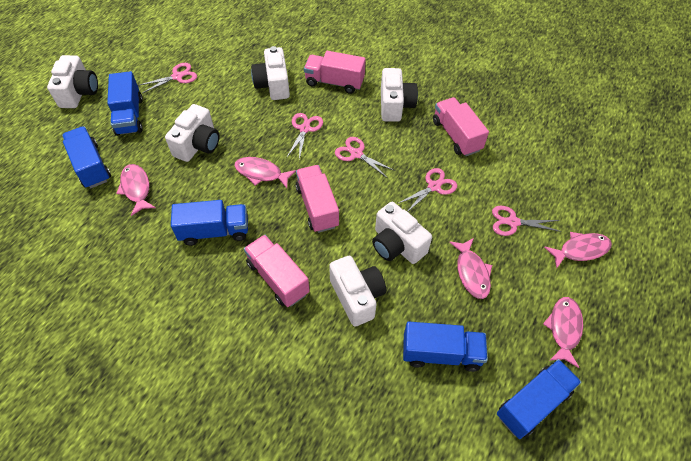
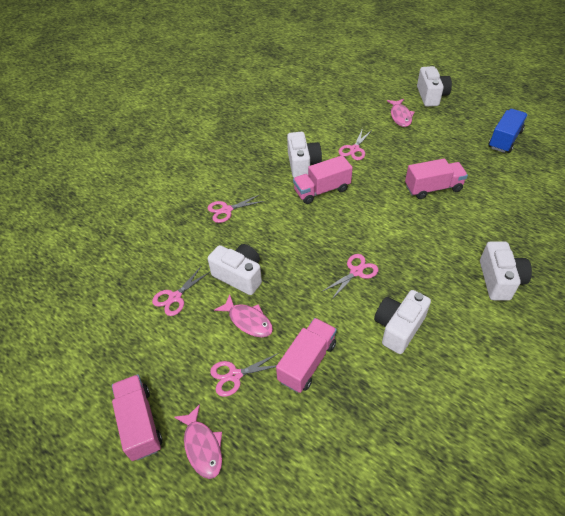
blue truck: [62,126,111,188] [107,71,143,136] [171,200,248,246] [403,322,488,372] [497,359,581,439] = 5 -> [488,109,528,153] = 1
pink fish: [116,164,156,216] [234,157,296,188] [449,238,492,299] [543,297,583,368] [544,232,612,268] = 5 -> [174,404,222,479] [214,295,273,337] [387,99,415,127] = 3
white camera: [47,55,98,108] [165,104,219,162] [251,46,290,100] [329,255,386,326] [372,202,432,264] [381,68,418,122] = 6 -> [208,244,262,295] [287,132,322,178] [374,290,431,354] [417,66,452,107] [480,241,532,301] = 5

